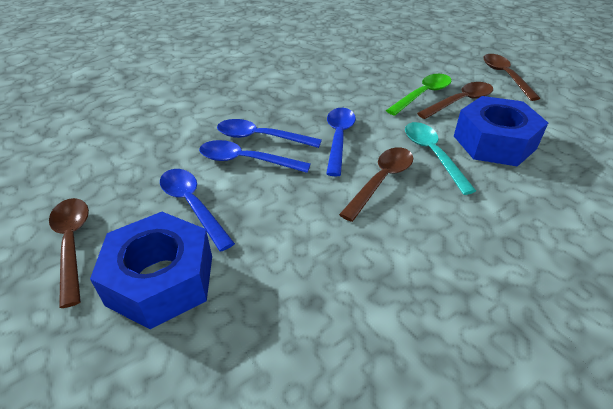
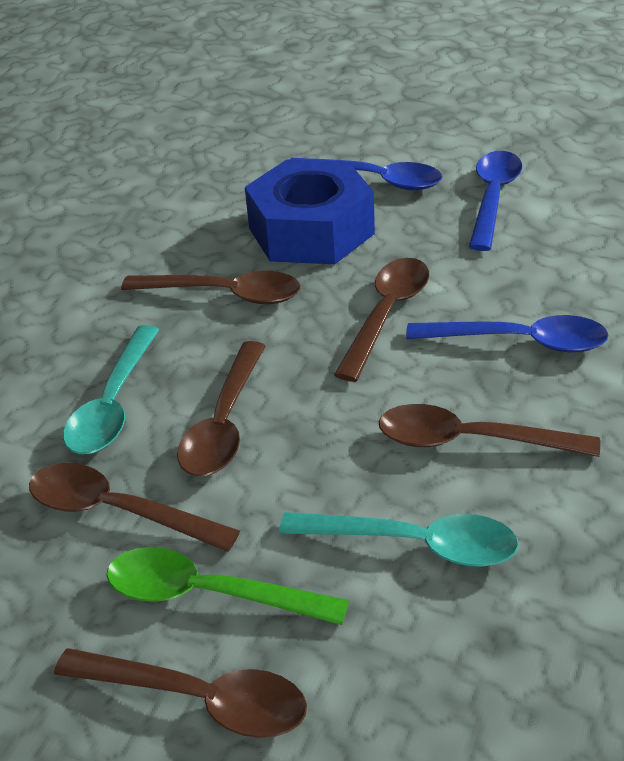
blue nut: [90,212,212,329] [454,96,548,167] = 2 -> [245,160,375,264] = 1
blue spoon: [160,169,235,251] [199,140,311,173] [217,119,322,148] [326,108,356,176] = 4 -> [289,158,442,190] [406,315,609,352] [469,151,522,251] = 3
brown spoon: [49,198,89,308] [339,148,413,222] [417,82,493,119] [483,54,540,101] = 4 -> [29,463,240,552] [54,648,307,738] [121,271,301,304] [177,341,266,476] [334,258,429,382] [378,404,600,457] = 6
turquoise spoon: [405,122,476,195] = 1 -> [63,325,159,454] [279,512,519,567] = 2

